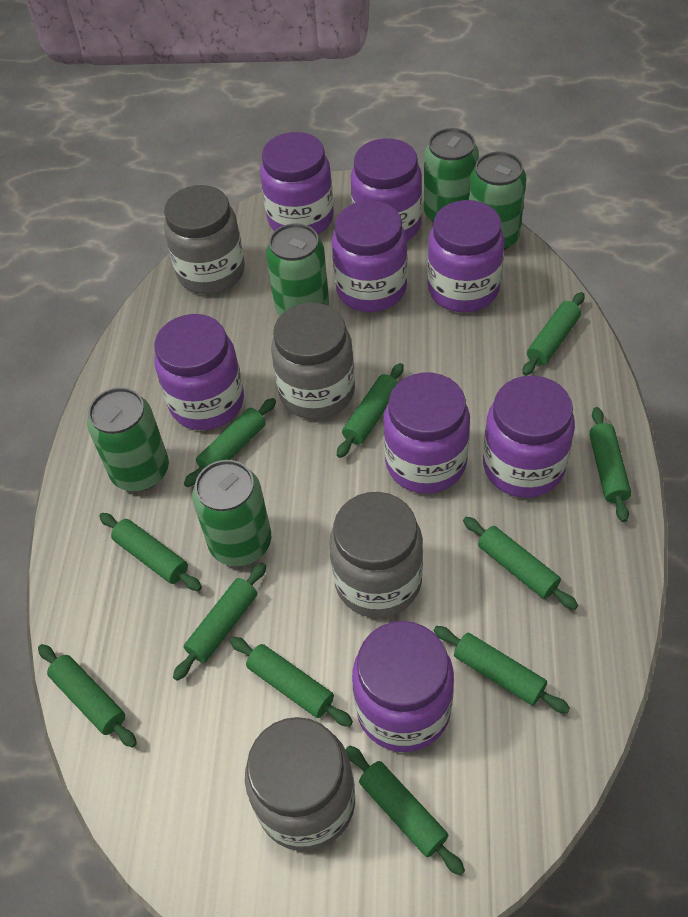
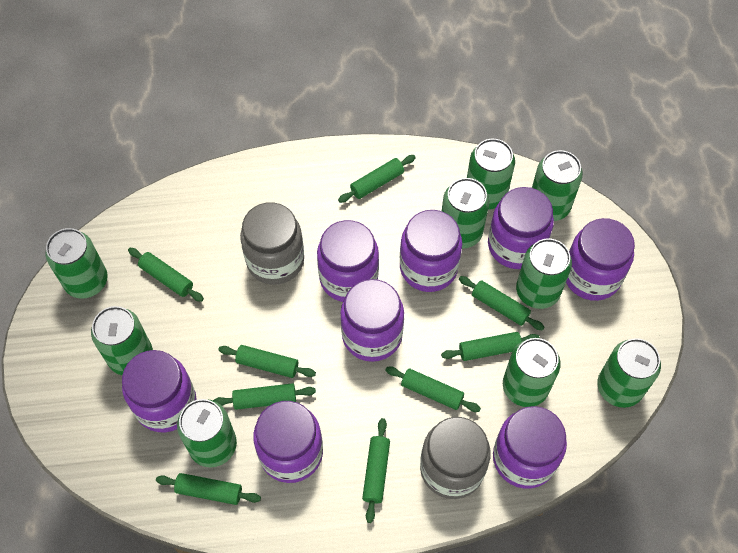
green can: [87,387,169,491] [192,460,271,566] [266,223,329,316] [424,128,479,222] [469,151,527,250] = 5 -> [45,228,108,299] [91,306,153,375] [177,399,237,467] [442,178,489,249] [467,139,515,209] [503,338,561,407] [516,238,572,309] [532,150,583,221] [597,338,661,408] = 9
green rolling pin: [38,644,137,747] [99,513,202,591] [173,563,266,681] [184,398,276,487] [230,637,353,727] [337,363,404,458] [346,746,465,875] [434,626,570,714] [463,516,578,610] [522,292,584,376] [589,407,631,522] = 11 -> [128,248,204,302] [156,473,261,505] [213,383,316,410] [218,345,316,378] [338,155,416,203] [362,418,390,523] [385,367,481,412] [441,332,540,361] [459,276,545,331] = 9
grey jar: [164,185,245,294] [245,717,355,851] [271,303,355,419] [329,492,423,618] = 4 -> [240,202,304,285] [420,417,491,499] = 2

